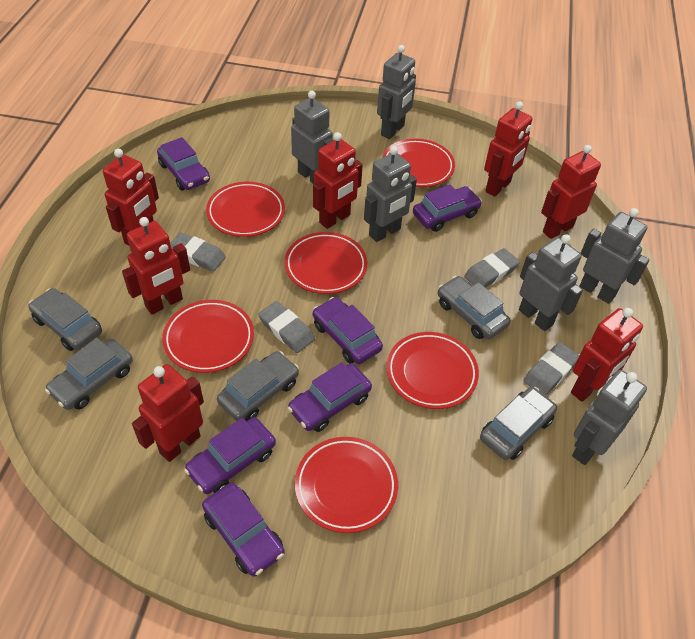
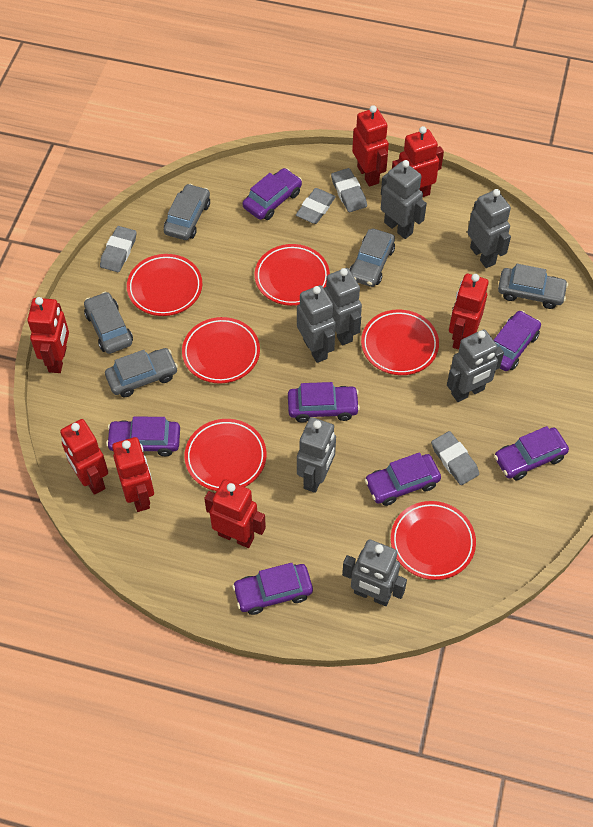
grey robot: [291,91,334,184] [364,146,417,242] [377,45,416,139] [519,234,583,331] [572,370,647,465] [580,208,650,304] = 6 -> [297,285,336,363] [297,417,336,493] [324,268,362,346] [342,539,407,606] [381,160,427,239] [447,329,504,402] [467,189,511,268] = 7
purple car: [157,137,210,190] [184,417,276,494] [202,483,285,577] [288,362,372,432] [313,297,383,364] [413,184,482,232] = 6 -> [106,417,180,456] [232,563,313,615] [243,168,302,220] [288,382,360,423] [365,452,441,506] [494,310,541,371] [494,426,569,480] = 7

